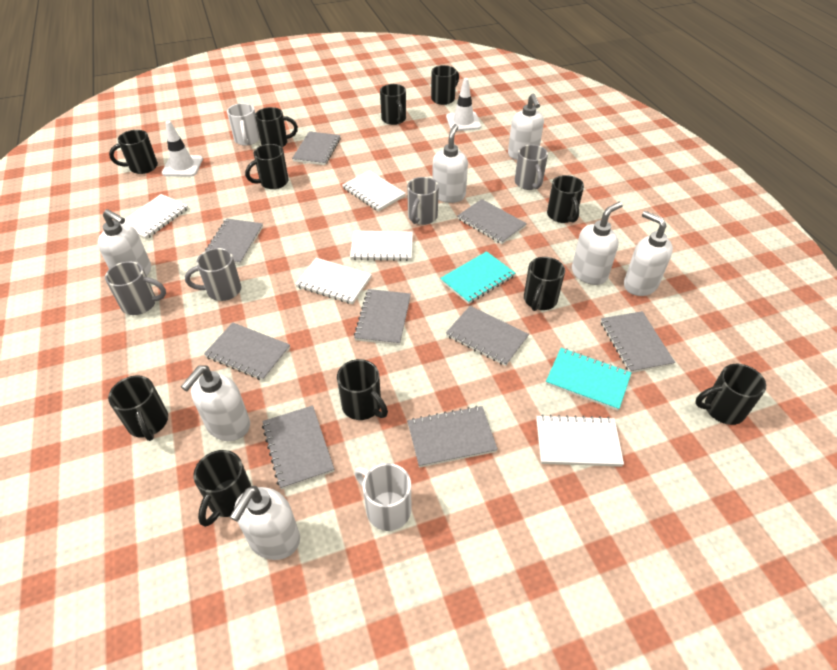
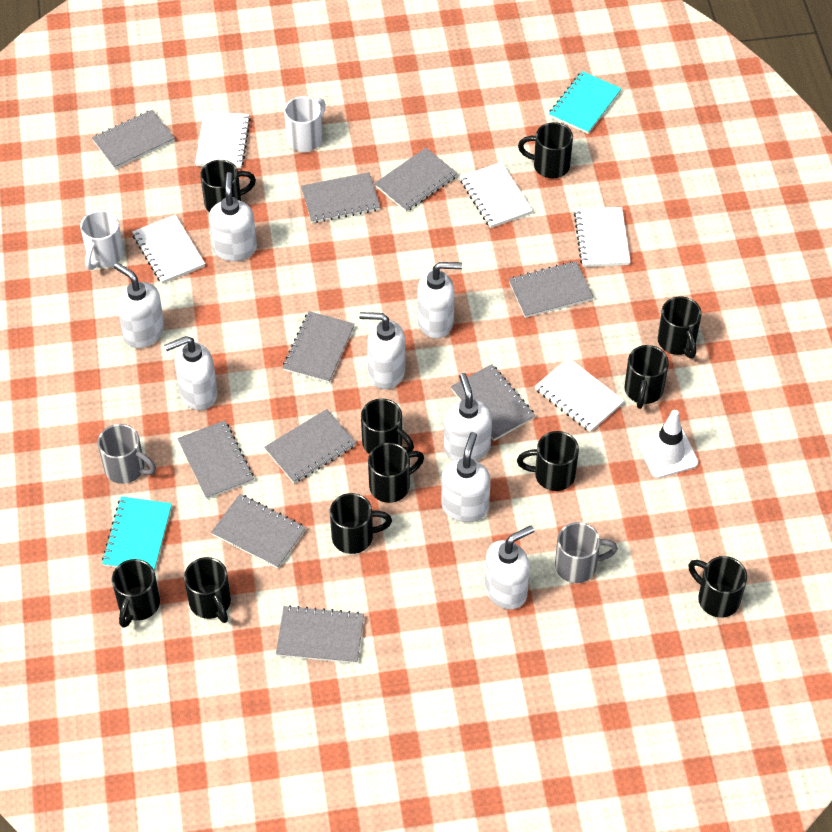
grey mug: [105,261,166,315] [185,248,241,301] [407,177,439,225] [515,144,548,190] = 4 -> [98,424,156,484] [555,522,618,583] = 2
grey notebook: [204,322,290,381] [205,219,263,265] [262,406,334,490] [292,131,341,165] [354,289,411,345] [407,406,498,468] [446,306,529,366] [457,199,527,244] [601,311,675,373] = 9 -> [92,110,175,169] [177,420,254,499] [211,494,306,568] [264,409,356,483] [276,605,364,664] [283,311,355,383] [301,172,380,223] [375,148,458,212] [451,364,535,441] [509,261,594,318] = 10
white soap dispenser: [98,209,151,276] [181,366,250,441] [230,486,300,560] [432,124,468,203] [508,94,544,160] [572,202,623,285] [624,211,673,296] = 7 -> [114,263,165,348] [164,336,218,410] [209,172,257,261] [359,312,405,389] [417,262,462,339] [441,432,491,522] [444,373,492,461] [484,525,534,610] = 8
white traffic cone: [162,121,203,177] [446,78,481,131] = 2 -> [637,410,699,478] = 1

